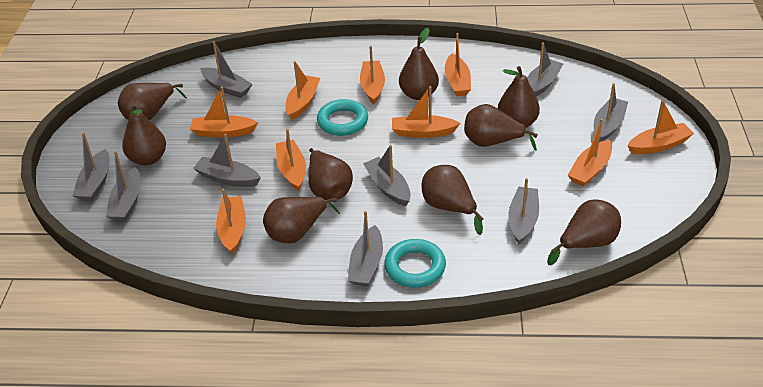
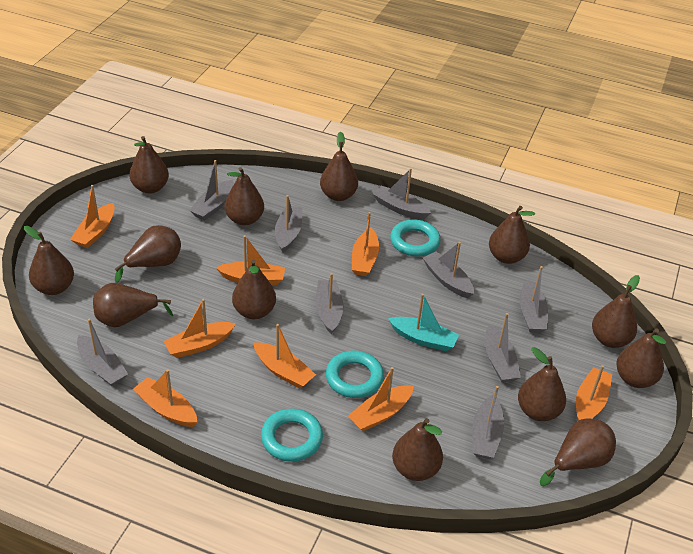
brown pear: [118,83,187,120] [122,103,166,165] [263,197,340,243] [308,148,353,200] [399,28,439,100] [421,165,483,235] [464,104,538,151] [498,66,540,128] [547,200,621,265] = 9 -> [24,226,74,295] [93,283,173,327] [115,225,181,283] [129,136,169,194] [225,167,264,225] [232,259,276,319] [320,132,358,201] [392,418,443,481] [489,206,535,264] [518,347,566,421] [540,418,616,486] [592,275,640,348] [616,328,666,388] = 13
orange boat: [190,87,258,138] [216,188,246,254] [276,129,306,191] [285,61,320,120] [360,46,385,104] [392,86,460,138] [445,33,471,96] [568,119,612,187] [627,100,694,154] = 9 -> [70,185,115,248] [133,369,197,427] [163,299,236,358] [216,235,285,285] [253,324,316,389] [348,367,414,431] [352,212,379,276] [576,365,612,420] = 8
turquoise boat: none = 0 -> [388,294,459,351] = 1
turquoise ring: [317,99,368,136] [384,239,446,288] = 2 -> [261,409,323,462] [326,351,384,398] [390,219,441,257] = 3

